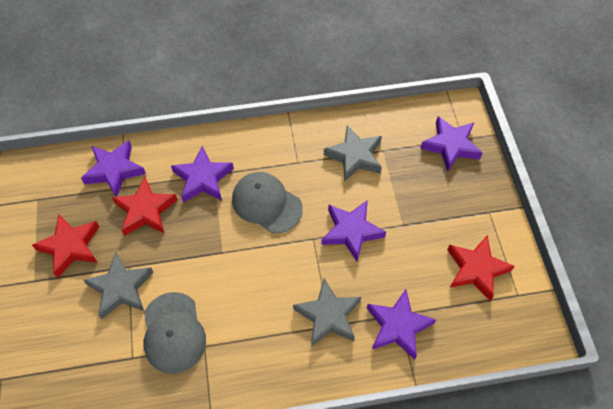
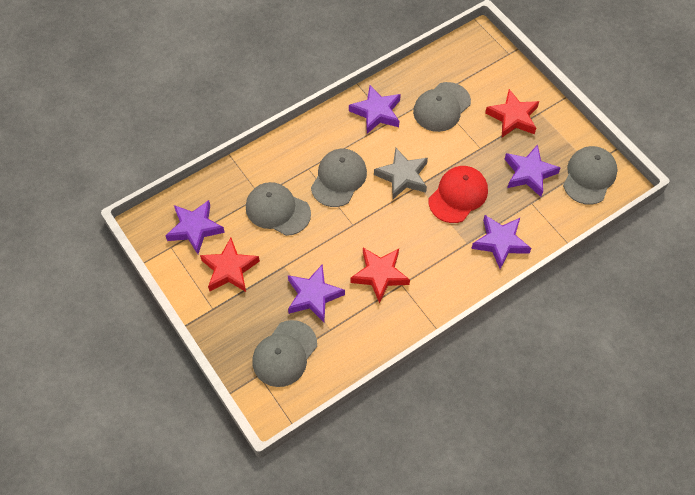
grey cap: [144,292,206,374] [232,172,303,233] = 2 -> [246,182,311,236] [252,320,317,387] [311,149,367,207] [413,82,471,132] [563,146,618,205] = 5
grey star: [83,252,154,319] [293,278,361,347] [324,126,382,182] = 3 -> [374,148,428,199] = 1
red cap: none = 0 -> [429,166,488,223] = 1

